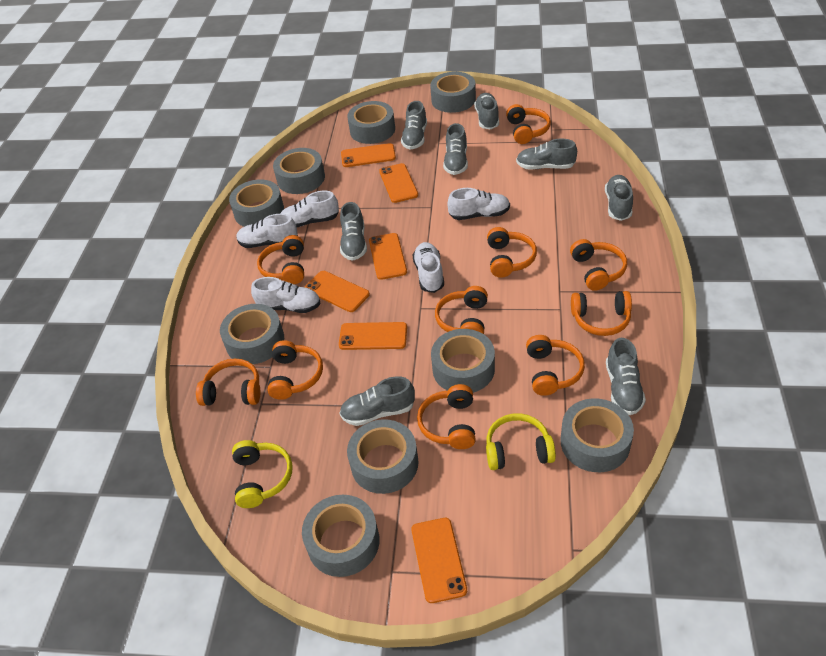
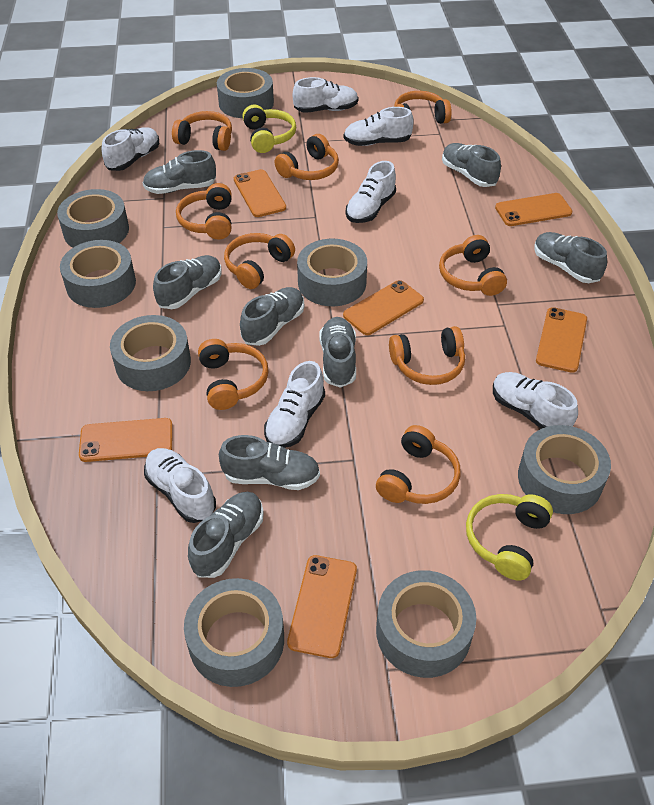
grey tape: [220,304,284,364] [229,179,284,227] [273,148,325,194] [302,495,380,577] [347,101,395,144] [347,419,419,494] [430,72,476,113] [431,329,495,393] [560,398,634,472] = 9 -> [57,189,129,248] [60,240,136,308] [110,315,191,391] [184,578,284,687] [217,68,274,118] [297,239,367,306] [376,570,476,678] [518,425,611,514] = 8
orange headphones: [196,359,260,406] [257,235,304,284] [267,340,323,400] [417,384,476,449] [435,286,488,334] [487,227,537,278] [506,104,551,144] [526,335,585,396] [570,239,627,291] [571,291,632,336] = 10 -> [172,111,232,151] [176,183,232,239] [198,339,269,410] [224,233,295,289] [274,134,339,180] [376,425,461,504] [389,326,465,385] [394,91,452,124] [439,235,507,296] = 9
white shoe: [236,214,298,248] [251,277,320,313] [280,191,339,227] [412,242,444,293] [447,188,510,220] = 5 -> [101,127,159,171] [144,448,216,523] [264,361,325,448] [293,77,358,113] [344,107,414,146] [346,161,396,223] [493,372,578,429] = 7

